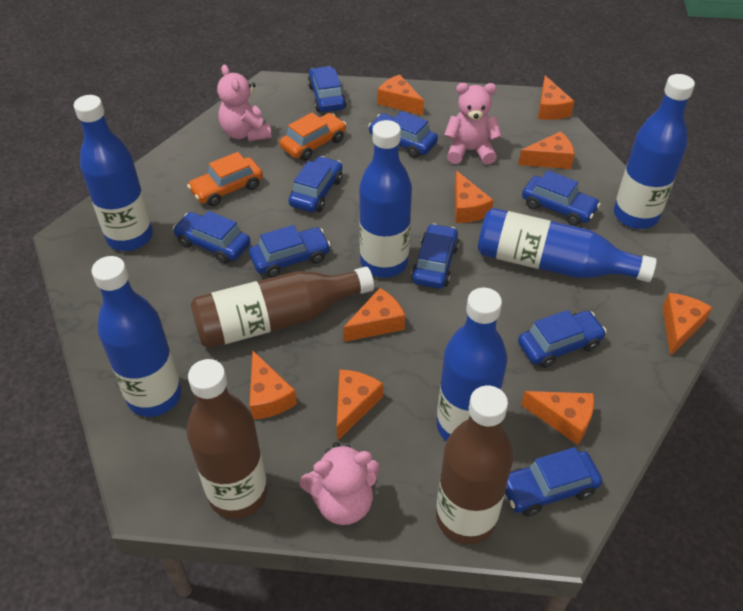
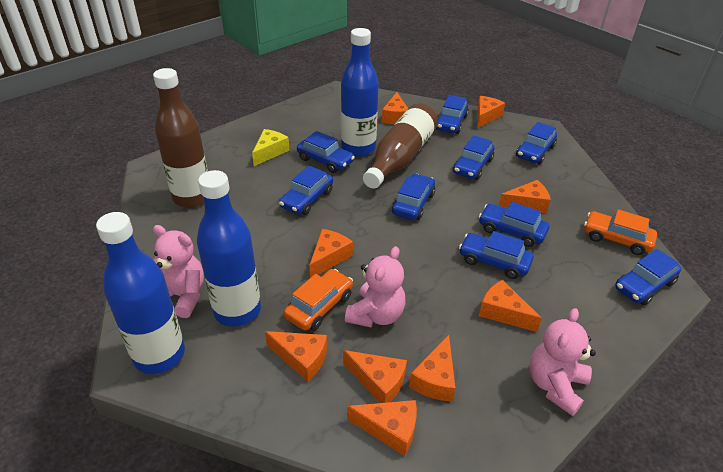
blue bottle: [74,95,153,251] [91,256,182,417] [359,120,412,278] [437,288,507,441] [478,208,657,282] [614,74,695,229] = 6 -> [96,212,185,374] [197,170,261,327] [341,28,379,157] = 3
brown bottle: [187,359,268,519] [191,267,374,348] [436,386,513,544] = 3 -> [153,68,208,207] [363,103,438,189] = 2
yellow cheese: none = 0 -> [252,129,289,166] = 1

